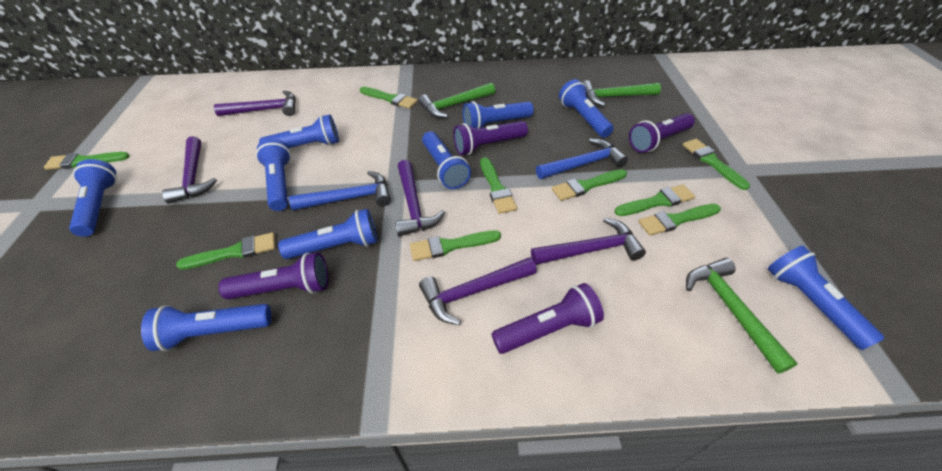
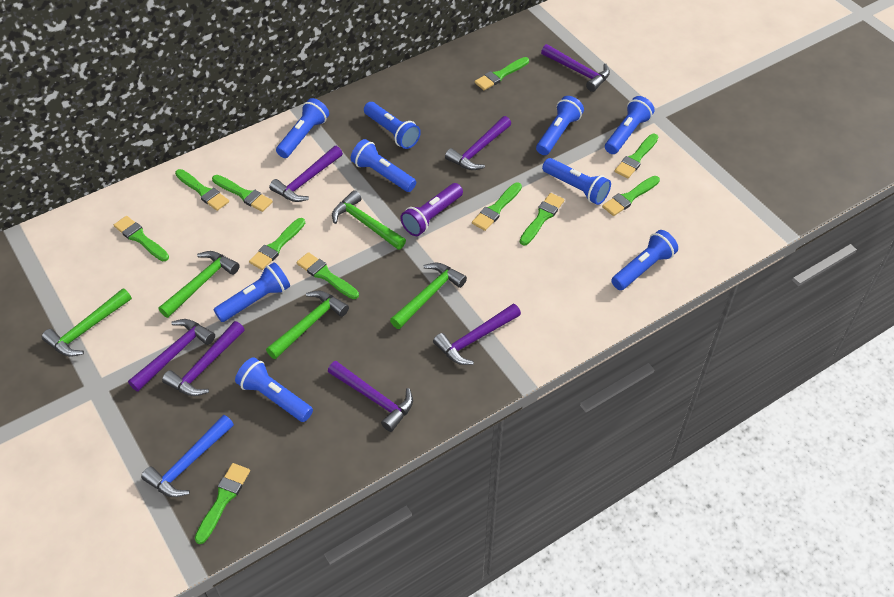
blue hammer: [289,171,391,211] [536,138,628,179] = 2 -> [141,415,234,497] = 1
green brush: [44,152,130,170] [176,232,275,270] [360,87,418,109] [410,230,501,261] [480,157,517,214] [552,169,627,201] [614,184,695,216] [638,204,721,236] [683,139,750,190] = 9 -> [114,216,169,261] [175,169,229,211] [195,463,250,544] [212,175,273,212] [249,218,305,270] [296,252,359,299] [472,182,522,231] [475,57,529,90] [520,193,564,246] [602,176,660,216] [614,134,658,179] = 11
green hammer: [418,82,495,118] [582,80,661,106] [686,258,798,374] = 3 -> [42,288,132,356] [158,251,239,318] [266,291,349,359] [332,190,406,250] [390,263,467,329] = 5
purple flashlight: [218,252,328,299] [453,121,528,155] [492,283,604,354] [629,113,695,153] = 4 -> [400,183,463,236] = 1
purple hammer: [162,136,217,204] [214,91,296,116] [395,160,445,236] [419,257,537,325] [531,217,646,265] = 5 -> [128,319,215,392] [162,321,245,396] [269,146,343,202] [328,361,413,432] [433,304,521,365] [445,116,511,170] [541,44,610,92] = 7

